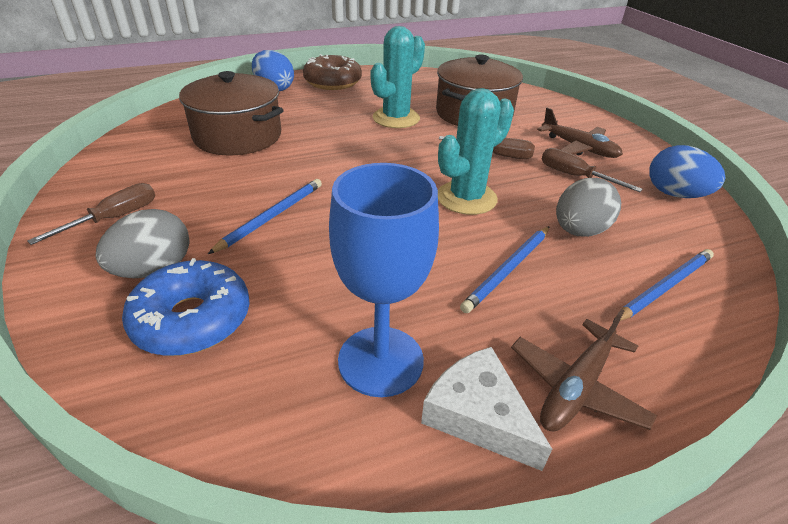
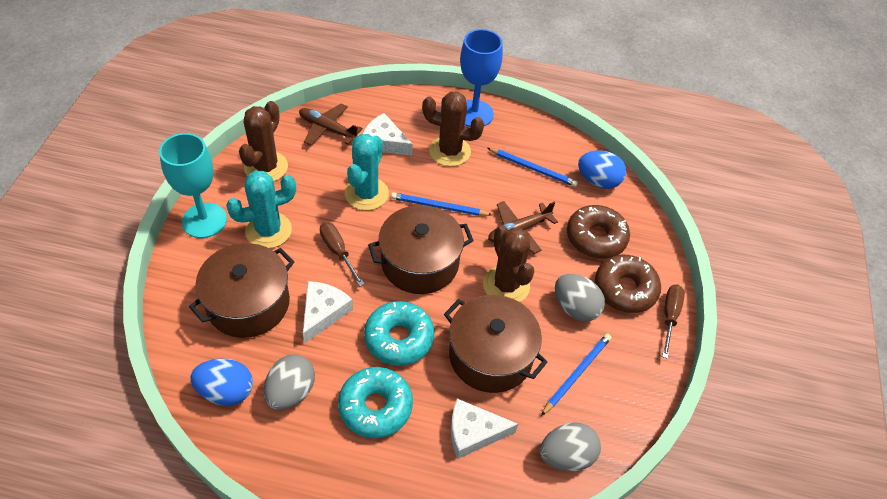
blue donut: [122,258,250,356] = 1 -> none = 0
brown cactus: none = 0 -> [239,101,288,181] [422,91,484,166] [483,225,534,302] = 3
brown donut: [303,54,362,90] = 1 -> [567,205,630,259] [595,255,661,313] = 2
brown pot: [179,71,284,156] [436,55,523,126] = 2 -> [189,243,294,338] [368,205,474,294] [444,295,548,393] = 3
brown screwdriver: [27,183,155,245] [439,136,535,159] [542,148,643,192] = 3 -> [320,222,364,286] [662,285,685,359] = 2
grey egg: [95,209,190,278] [556,178,621,237] = 2 -> [264,355,315,410] [540,422,601,472] [555,274,605,322] = 3
turquoise donut: none = 0 -> [338,367,413,438] [364,301,434,366] = 2
turquoise goblet: none = 0 -> [159,133,227,238] = 1
white cheese: [421,347,552,471] = 1 -> [303,281,353,344] [363,113,413,155] [451,399,518,459] = 3

